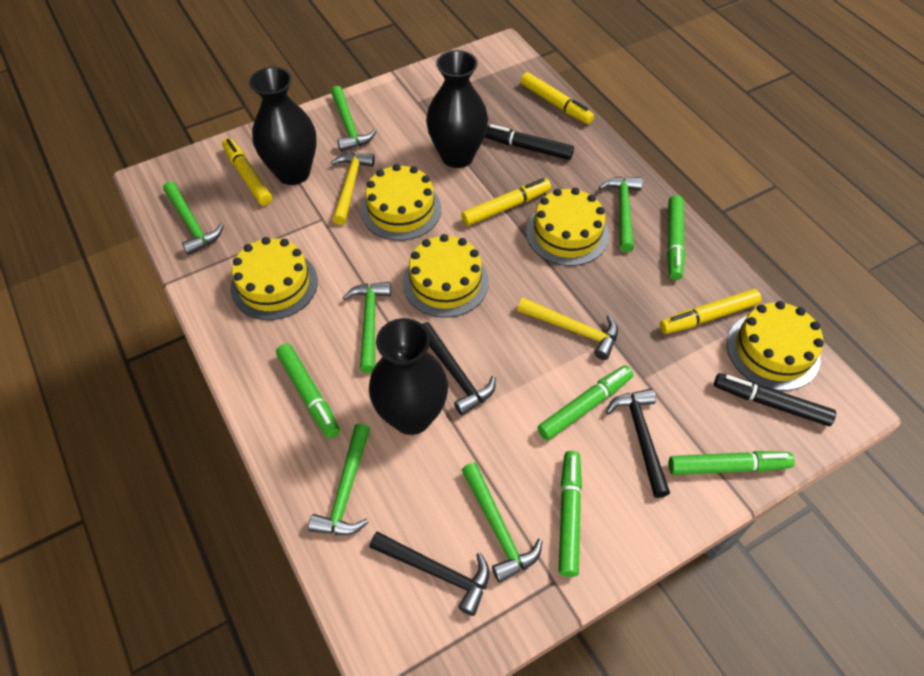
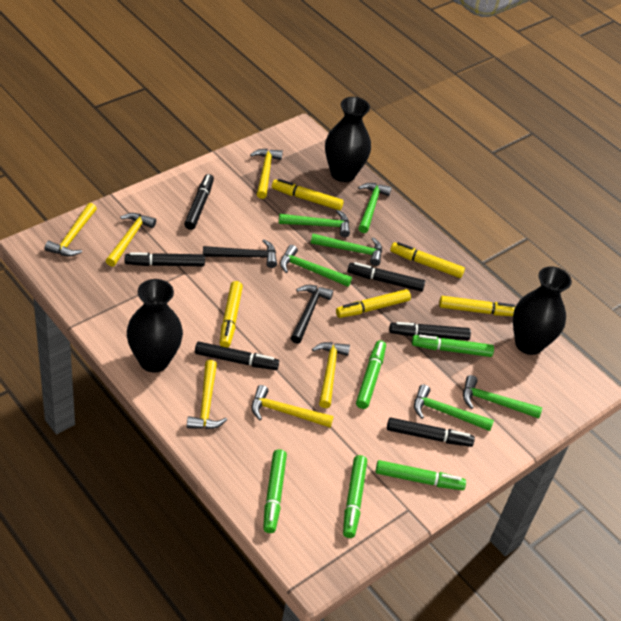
black hammer: [369,532,489,616] [423,322,496,416] [606,388,670,498] = 3 -> [203,239,277,268] [291,285,333,344] = 2
black marker: [485,124,574,160] [714,373,836,426] = 2 -> [125,252,205,266] [184,174,214,230] [195,342,279,370] [347,262,425,292] [387,418,475,447] [389,322,471,340] = 6
yellow cake: [231,237,318,320] [361,164,441,241] [403,234,489,317] [526,188,609,266] [727,301,824,391] = 5 -> none = 0
yellow hammer: [331,153,375,225] [517,298,618,360] = 2 -> [45,203,97,256] [106,213,156,267] [187,360,227,429] [250,149,283,199] [252,385,334,427] [312,342,350,408] = 6
yellow marker: [222,138,272,205] [461,178,551,226] [520,72,594,124] [660,289,762,334] = 4 -> [220,281,243,348] [272,179,344,210] [336,289,411,318] [390,242,465,278] [439,296,516,316] = 5

